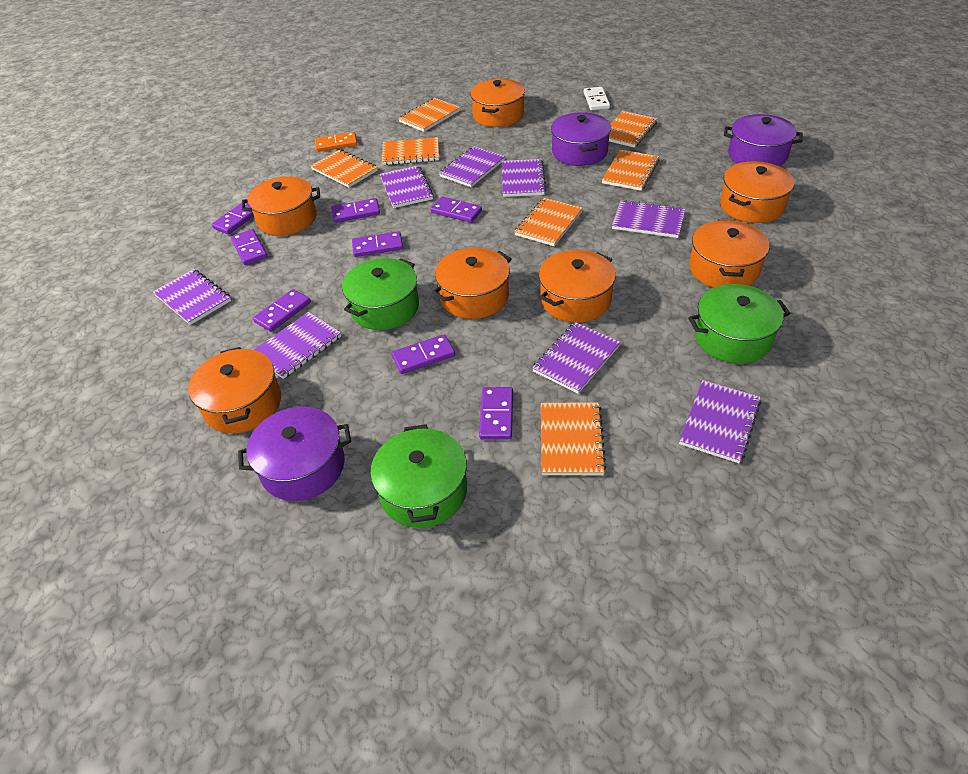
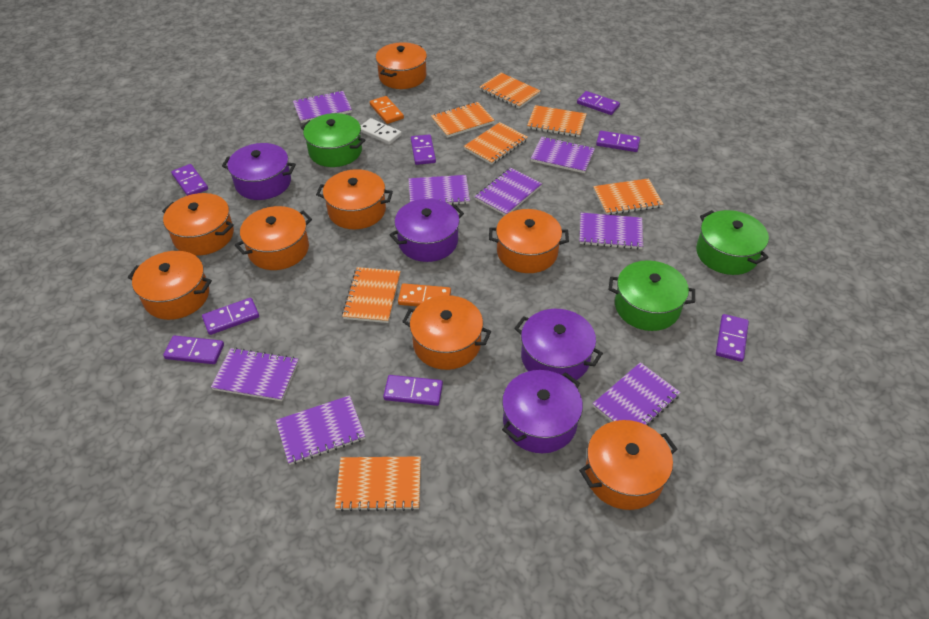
orange domino: [315,132,357,152] = 1 -> [370,96,404,124] [398,283,451,306] = 2
orange pot: [188,347,281,433] [242,176,320,236] [432,247,512,319] [470,79,525,127] [539,250,616,323] [689,220,769,288] [720,161,794,223] = 7 -> [128,251,212,320] [162,193,234,256] [235,206,312,270] [316,169,393,229] [376,42,427,89] [402,295,491,370] [489,209,569,273] [579,420,677,510] = 8
purple pot: [238,407,351,501] [551,112,611,166] [724,114,803,166] = 3 -> [222,143,296,200] [390,199,464,262] [502,370,583,453] [514,309,603,382] = 4

